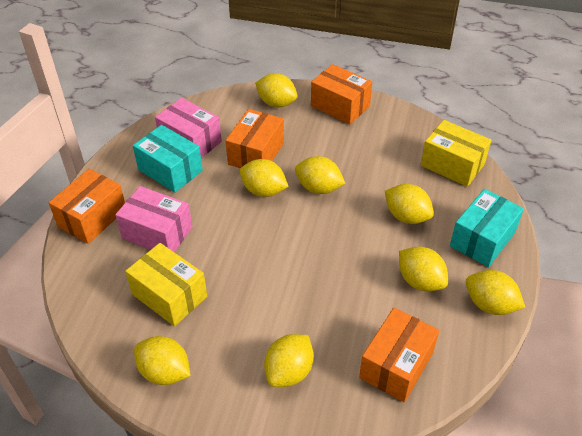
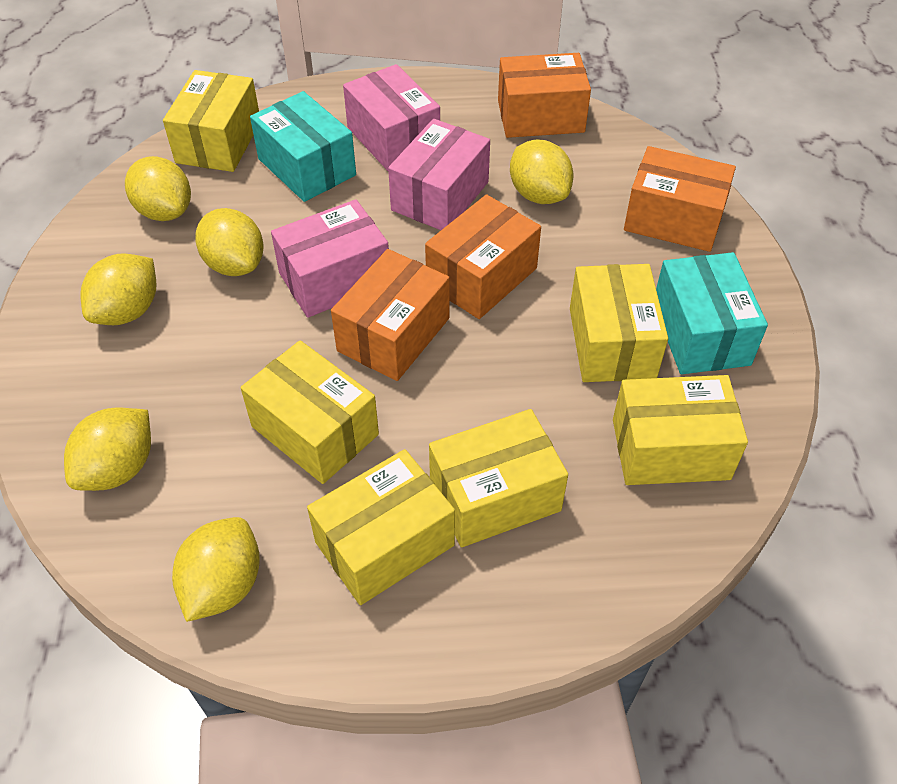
pink box: [115,186,193,252] [155,98,222,158] = 2 -> [271,199,389,318] [343,64,440,171] [388,119,490,230] = 3
yellow box: [125,243,207,326] [421,120,491,187] = 2 -> [163,70,259,172] [241,340,379,484] [307,449,455,605] [429,409,568,547] [570,264,668,382] [613,375,748,485] = 6
yellow lemon: [134,336,191,385] [239,159,289,197] [255,73,298,107] [264,334,314,387] [295,156,346,194] [385,184,434,224] [399,247,448,291] [466,270,525,315] = 8 -> [64,408,151,491] [80,254,156,325] [125,156,191,221] [172,517,260,622] [195,208,264,276] [510,140,573,204] = 6

